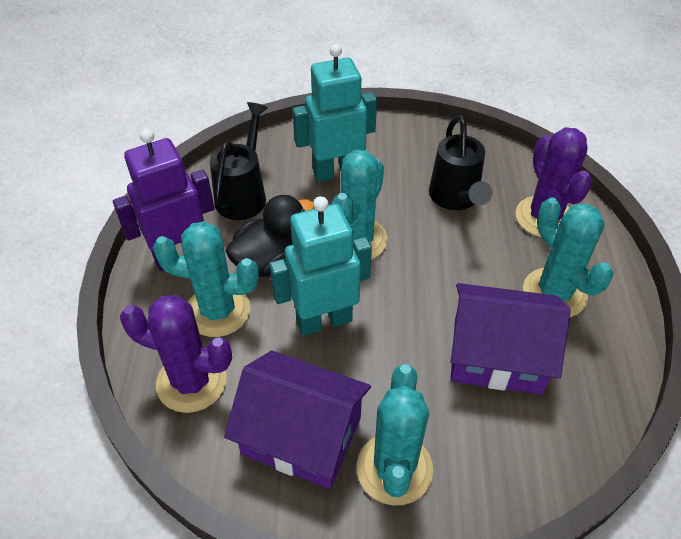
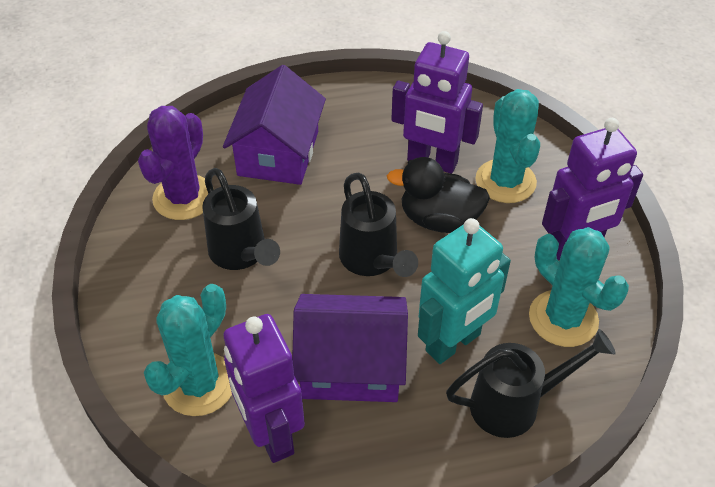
black watering can: [210,102,268,220] [429,115,492,210] = 2 -> [202,168,280,270] [339,172,418,277] [446,329,616,438] = 3
purple cactus: [120,295,232,413] [516,127,592,238] = 2 -> [138,106,214,220] = 1
purple robot: [113,129,215,271] = 1 -> [223,314,305,463] [391,31,483,174] [542,118,643,260] = 3
turquoise cactus: [153,221,259,337] [332,150,388,260] [357,364,433,505] [523,198,613,317] = 4 -> [144,284,232,416] [475,89,540,203] [529,227,629,347] = 3
turquoise robot: [269,196,372,336] [292,44,377,182] = 2 -> [418,218,511,364] = 1

